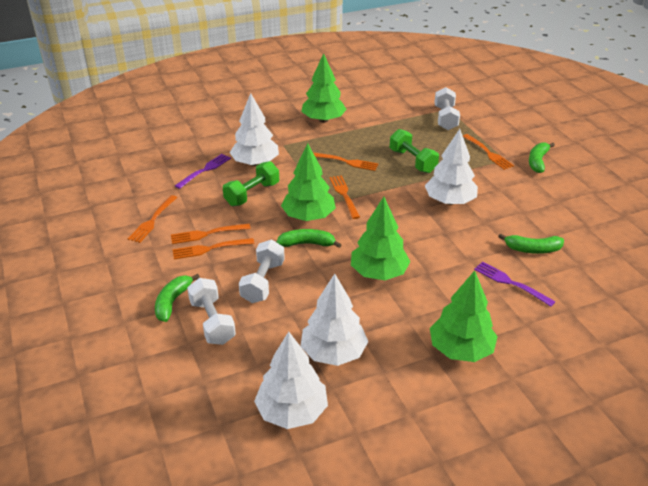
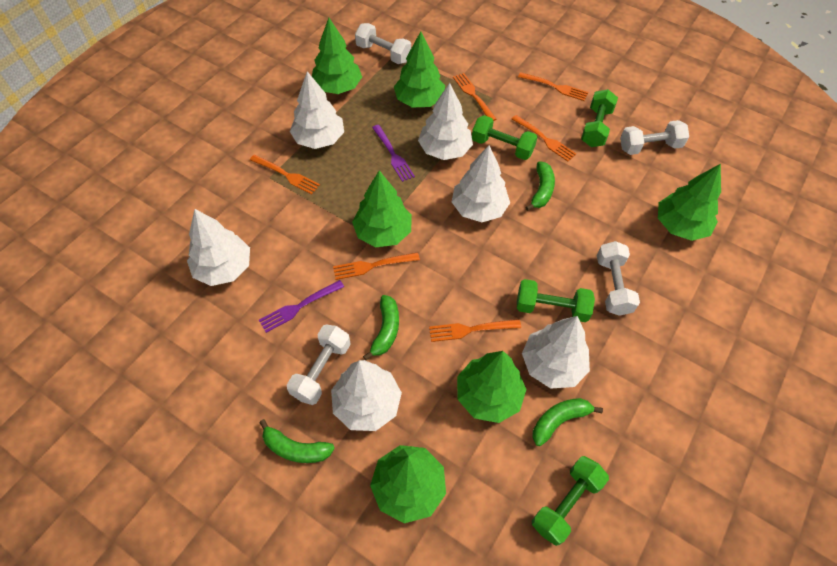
green dumbbell: [223,161,279,206] [390,129,439,173] = 2 -> [472,115,537,160] [517,279,595,322] [532,456,609,546] [581,89,618,147] = 4
green tree: [281,143,336,221] [301,53,347,123] [351,197,411,280] [430,271,498,362] = 4 -> [312,18,362,94] [352,170,412,247] [370,445,446,523] [394,32,445,107] [457,351,527,423] [658,164,721,241] = 6
white dumbbell: [187,278,236,345] [239,240,285,303] [435,87,460,130] = 3 -> [287,324,351,405] [355,23,411,64] [597,241,640,316] [620,120,689,155] = 4
white tree: [230,93,279,166] [254,332,328,429] [301,274,368,366] [425,129,478,205] = 4 -> [187,209,250,286] [290,71,344,149] [331,360,402,431] [418,83,473,160] [452,145,510,222] [522,316,590,389] = 6

